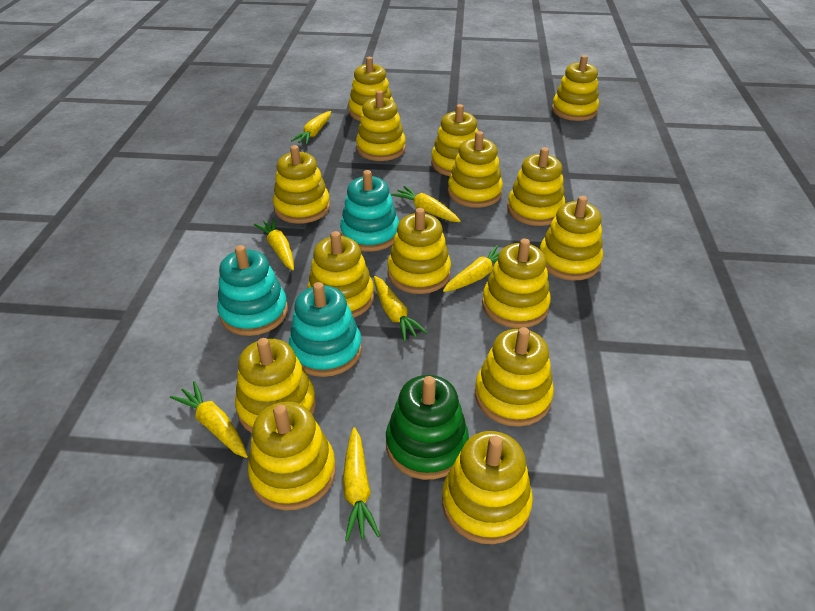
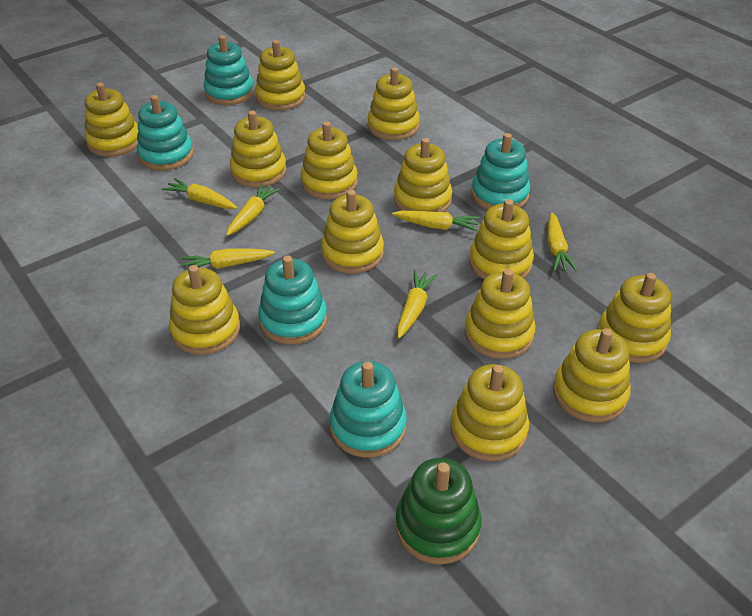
turquoise stacking toy: [217,245,288,336] [289,282,362,377] [340,170,399,252] = 3 -> [137,95,194,171] [204,35,254,105] [258,255,327,344] [329,361,407,458] [471,133,530,209] = 5
yellow carrot: [170,381,248,458] [254,218,294,270] [291,111,331,145] [343,427,380,541] [374,276,428,342] [391,186,461,222] [443,245,501,292] = 7 -> [162,178,237,209] [181,248,275,272] [226,184,280,236] [392,211,480,231] [397,270,437,338] [547,213,577,272] = 6
yellow stacking toy: [235,338,316,433] [248,402,336,510] [273,145,330,224] [307,231,374,318] [348,57,393,121] [356,90,406,161] [387,208,451,294] [431,104,478,176] [442,431,533,544] [448,131,503,208] [475,327,554,427] [482,238,551,328] [507,147,565,226] [540,196,603,280] [552,55,599,121] = 15 -> [85,82,138,157] [169,265,240,355] [230,110,287,187] [255,40,306,110] [301,121,358,199] [321,190,384,274] [368,67,420,140] [394,138,452,212] [450,364,529,461] [465,269,536,359] [469,199,534,279] [553,328,631,422] [597,273,671,363] = 13

